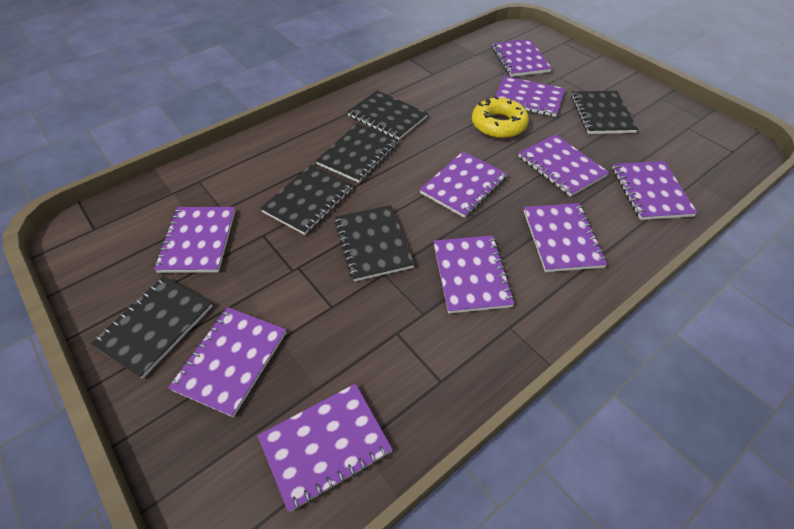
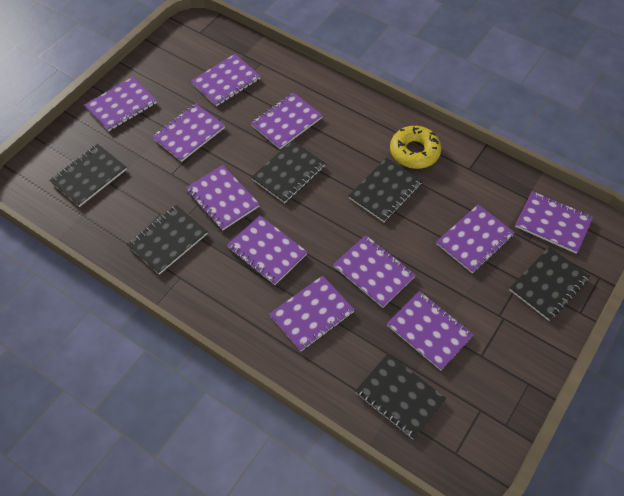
purple notebook: [154,207,235,273] [168,307,286,417] [257,384,393,512] [419,151,507,218] [433,235,515,313] [492,39,552,77] [495,76,565,117] [518,134,609,197] [524,203,608,272] [612,161,698,220] = 10 -> [85,77,157,132] [152,103,225,162] [186,165,260,230] [191,54,260,107] [227,216,308,285] [251,92,323,149] [269,276,355,351] [333,235,416,308] [387,291,474,371] [436,204,515,273] [515,191,593,254] = 11

